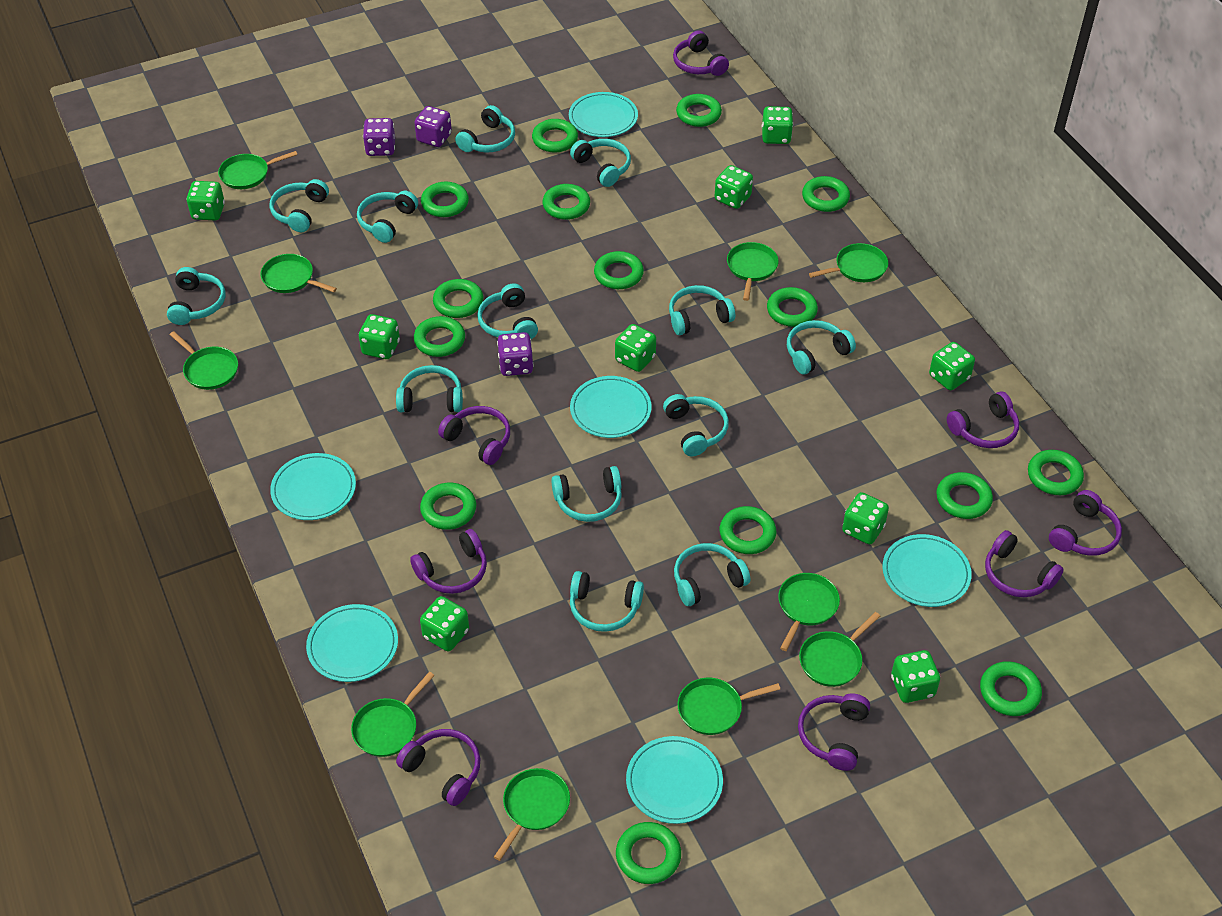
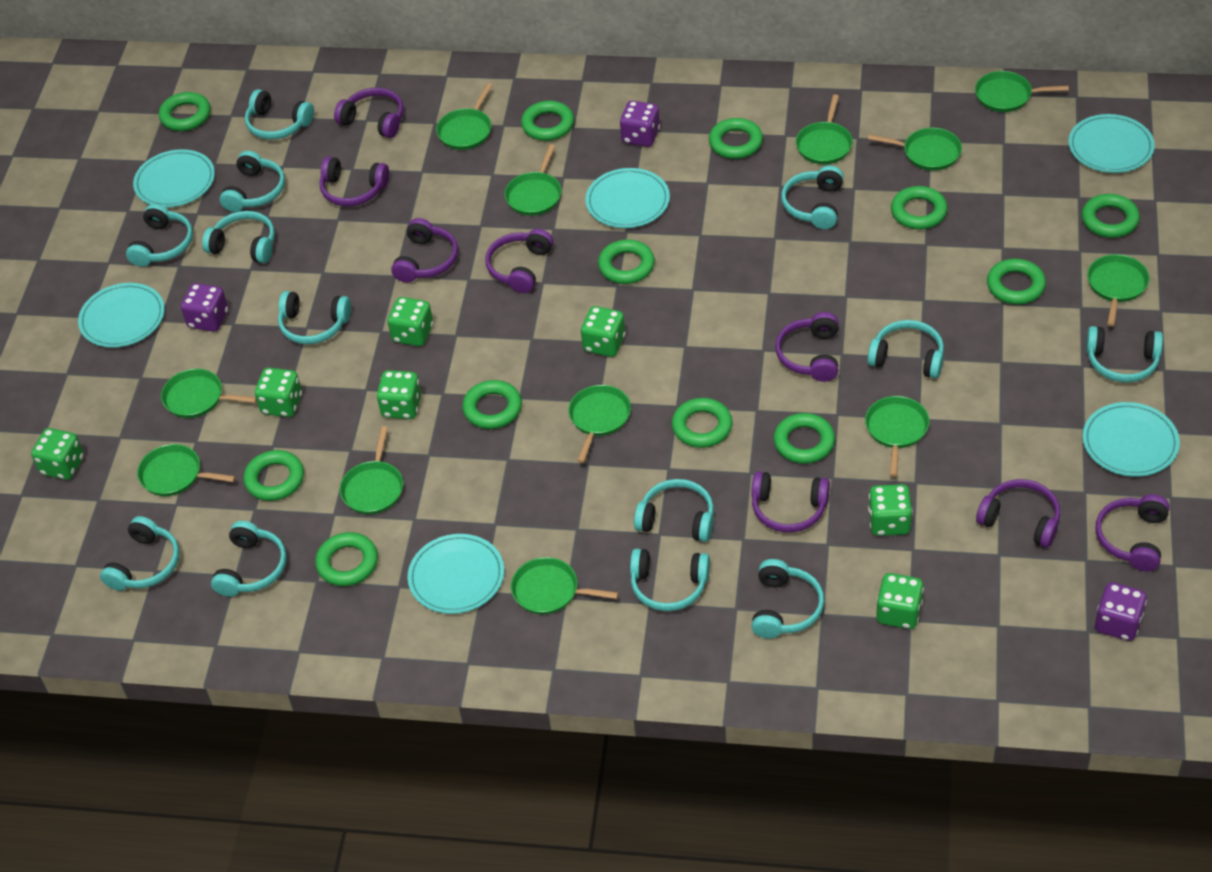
green dice: [186,181,225,220] [359,314,400,359] [420,596,469,651] [615,324,656,372] [715,165,753,209] [762,106,793,144] [842,492,889,544] [891,650,940,703] [929,342,975,390] = 9 -> [31,428,84,480] [255,368,302,417] [376,370,421,419] [387,297,433,346] [581,306,625,357] [868,484,913,536] [876,573,924,629] = 7
green pan: [170,331,238,390] [218,151,297,189] [260,254,337,293] [351,672,435,757] [494,768,570,861] [678,678,780,735] [727,242,779,301] [778,573,840,651] [799,612,880,687] [809,243,888,282] = 10 -> [137,444,236,496] [161,369,257,418] [340,426,403,514] [436,83,492,150] [504,144,562,216] [511,557,619,615] [568,385,631,463] [796,95,853,164] [865,396,930,477] [868,128,962,171] [975,71,1069,112] [1087,254,1149,326] = 12
green ring: [414,316,465,357] [420,483,476,530] [421,181,469,217] [433,279,483,318] [532,119,578,153] [543,184,590,220] [594,251,644,289] [616,822,681,884] [676,94,722,127] [720,506,776,554] [767,287,818,327] [802,176,850,212] [936,472,993,519] [980,661,1042,716] [1028,450,1084,495] = 15 -> [159,92,211,131] [243,450,304,501] [315,532,378,586] [462,380,522,429] [521,101,574,141] [598,239,655,284] [672,398,733,448] [709,118,763,159] [773,413,835,464] [891,186,948,229] [987,259,1046,305] [1082,194,1140,238] = 12

